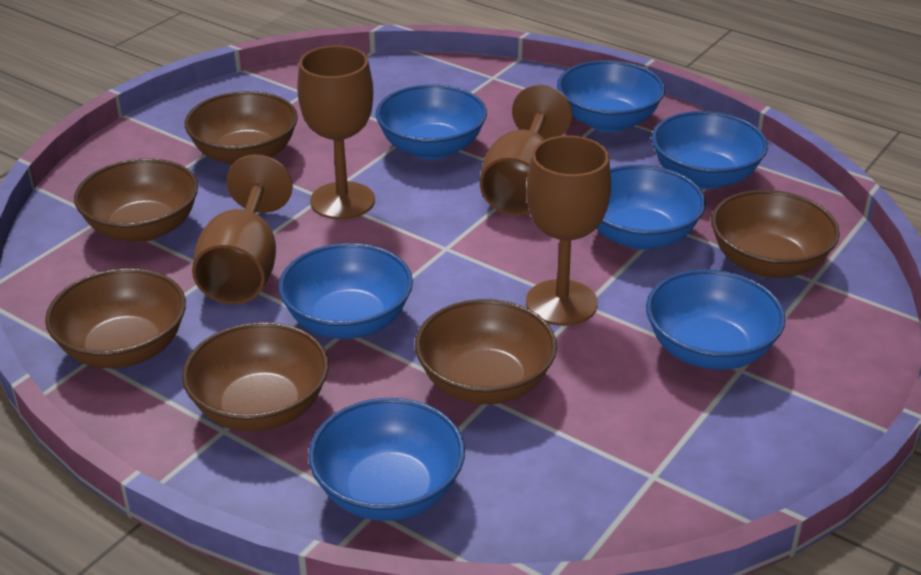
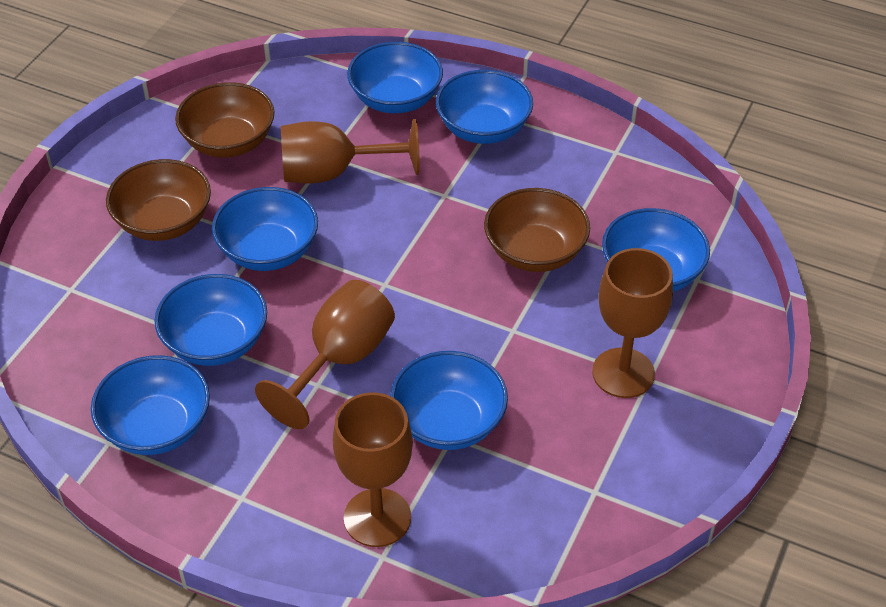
brown bowl: [45,268,186,368] [74,158,198,242] [182,322,329,432] [185,91,298,165] [415,299,557,404] [711,190,840,278] = 6 -> [106,159,211,241] [175,82,274,157] [484,188,590,272] = 3

